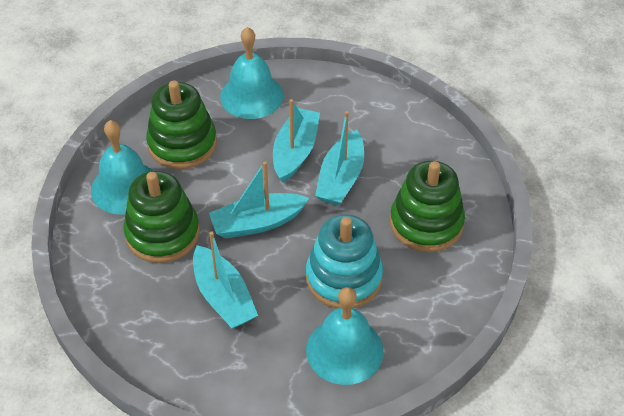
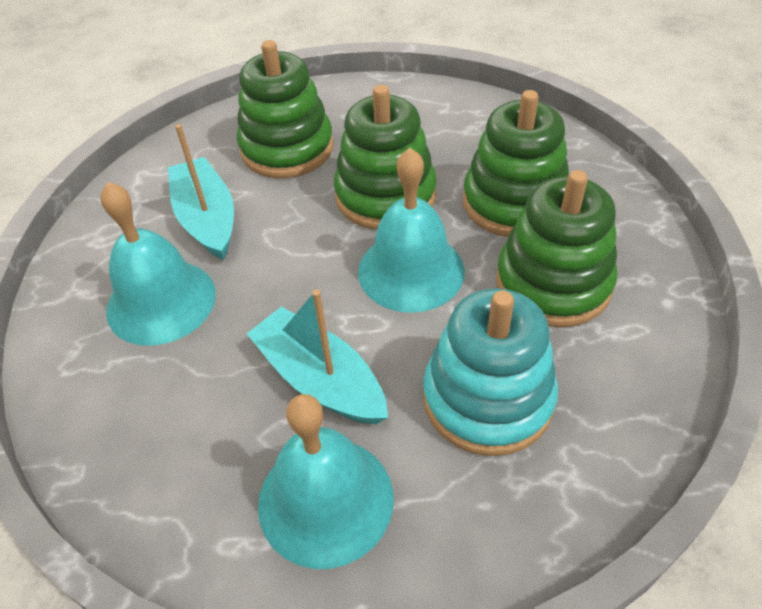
green stacking toy: [123,171,200,263] [146,81,217,169] [390,161,465,252] = 3 -> [237,40,334,178] [334,85,437,230] [463,90,569,237] [496,170,618,327] = 4
turquoise boat: [193,232,258,328] [209,162,309,238] [273,99,320,182] [315,111,364,206] = 4 -> [168,124,234,260] [247,290,388,424] = 2

